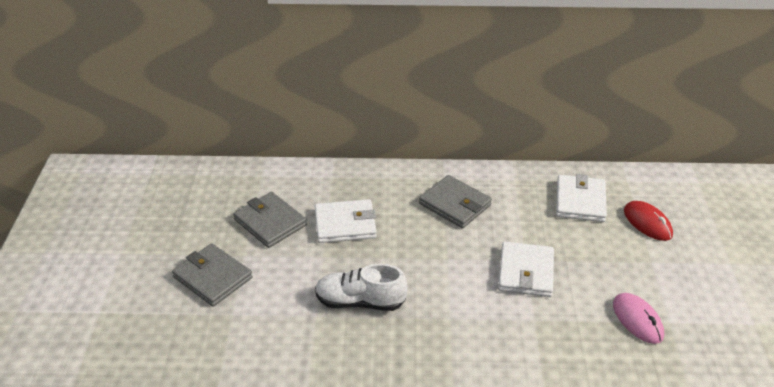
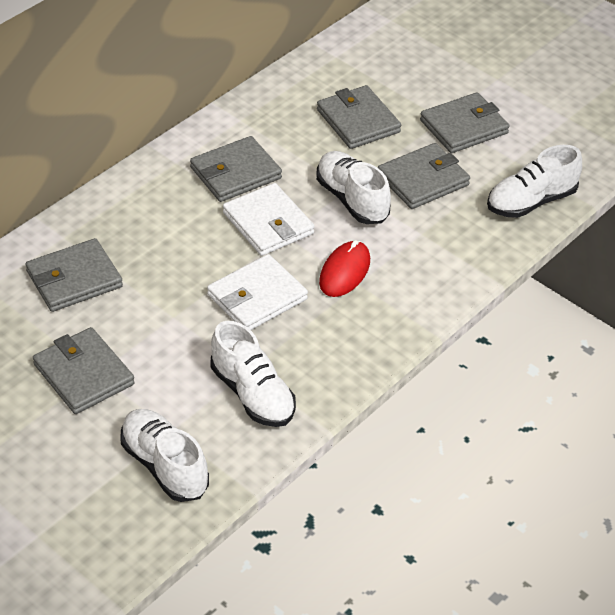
grey wallet: [172,243,253,307] [233,192,307,248] [419,175,492,228] = 3 -> [26,238,123,312] [33,327,135,414] [190,136,282,202] [317,85,401,149] [378,143,470,209] [420,92,510,153] = 6
pink mouse: [613,293,664,344] = 1 -> none = 0
white shoe: [315,264,408,311] = 1 -> [121,409,209,502] [210,321,296,427] [316,151,391,224] [487,145,582,218] = 4
white wallet: [315,199,377,243] [498,242,554,297] [556,174,607,222] = 3 -> [207,254,308,330] [223,183,315,256] = 2

